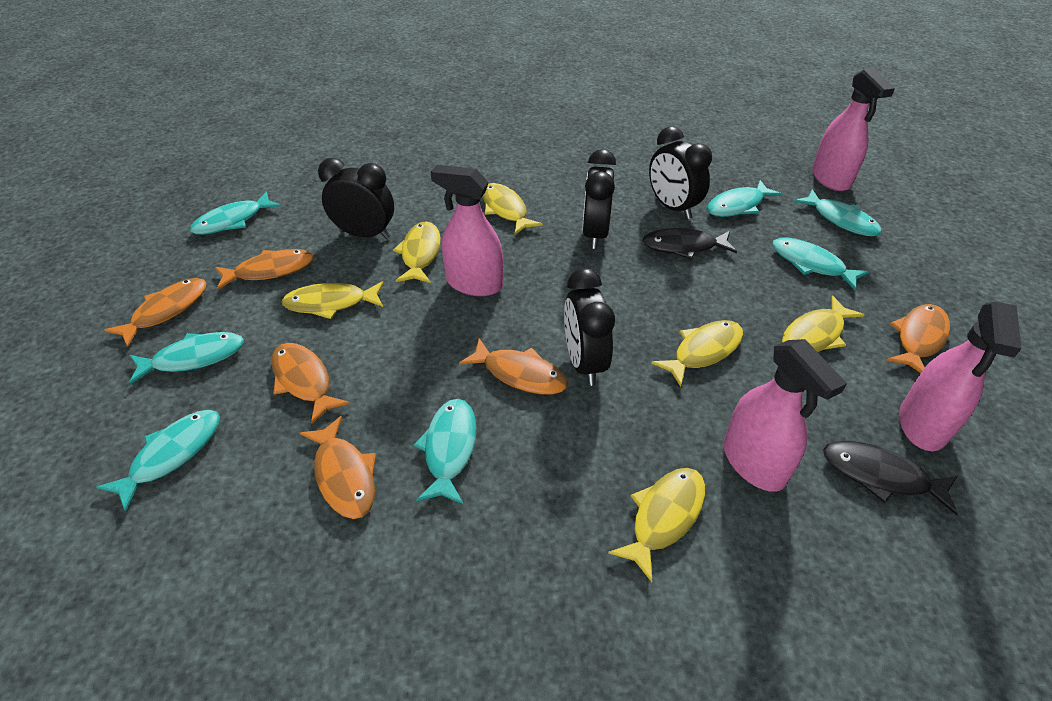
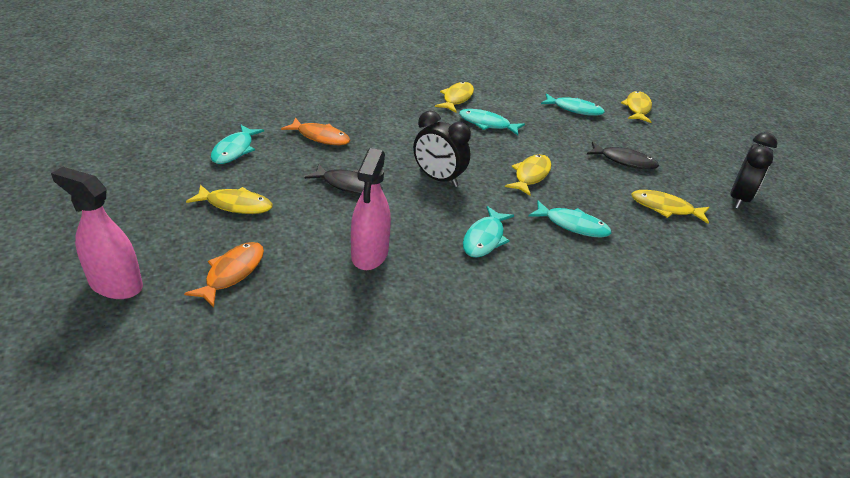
black clock: [318,158,394,239] [564,268,615,386] [582,149,616,249] [649,126,712,219] = 4 -> [413,111,471,187] [731,132,778,209] = 2
orange fish: [105,278,207,347] [215,249,314,290] [272,343,350,424] [300,416,376,519] [459,338,568,395] [886,304,950,373] = 6 -> [184,242,264,307] [281,118,350,145] = 2
pink spray bottle: [430,165,503,296] [724,339,847,492] [812,68,895,191] [899,302,1022,451] = 4 -> [51,167,143,299] [351,148,391,270] = 2
turquoise fish: [97,410,220,511] [129,332,244,385] [190,191,281,235] [414,399,477,504] [707,180,782,217] [772,237,870,290] [793,189,882,236] = 7 -> [211,125,264,164] [459,109,525,135] [463,206,514,258] [528,201,611,237] [541,93,605,116] = 5
yellow fish: [281,281,384,319] [393,222,441,283] [482,183,543,235] [608,468,705,582] [651,320,743,387] [782,295,865,352] = 6 -> [186,184,273,214] [435,82,474,113] [505,154,551,196] [621,91,652,123] [631,190,710,224] = 5

